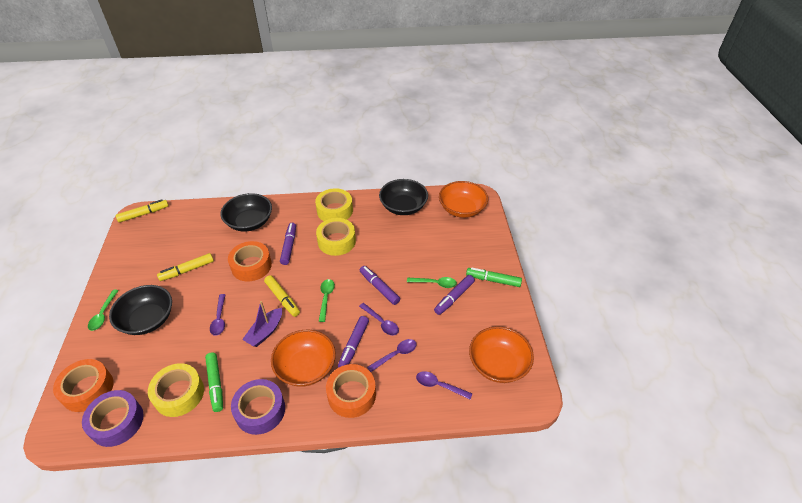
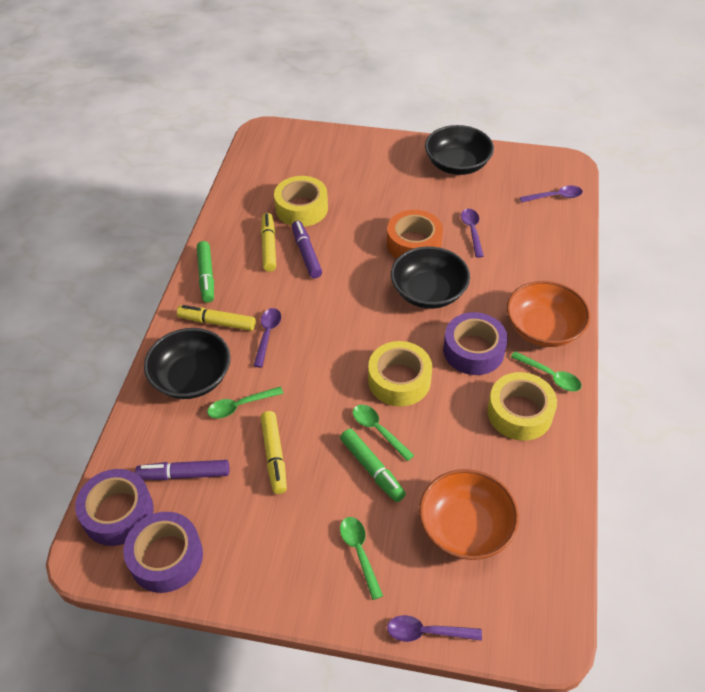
green spoon: [88,290,119,331] [319,279,335,322] [407,277,457,288] = 3 -> [207,387,283,419] [340,517,383,600] [353,405,414,461] [511,351,582,392] = 4
orange bowl: [271,330,336,387] [439,181,488,218] [469,326,534,383] = 3 -> [419,469,519,560] [507,281,590,347] = 2
orange tape: [53,359,114,412] [228,241,272,281] [326,364,376,418] = 3 -> [387,210,443,259] = 1
purple boat: [242,301,282,347] = 1 -> none = 0
purple marker: [280,223,296,265] [338,316,369,367] [360,266,400,305] [434,275,475,315] = 4 -> [135,460,229,480] [292,221,322,278] = 2
purple tape: [82,390,144,447] [231,379,285,435] = 2 -> [75,469,154,546] [123,512,203,593] [443,312,508,375] = 3

